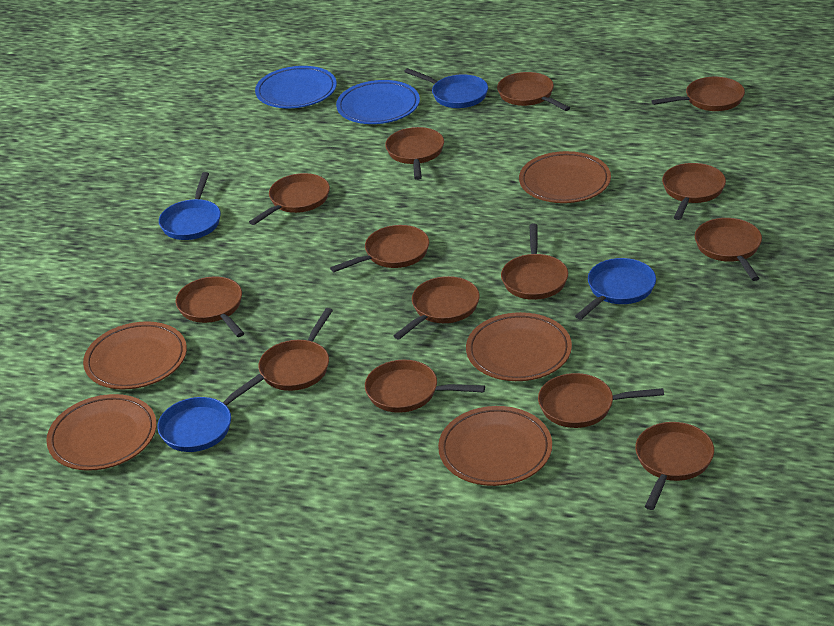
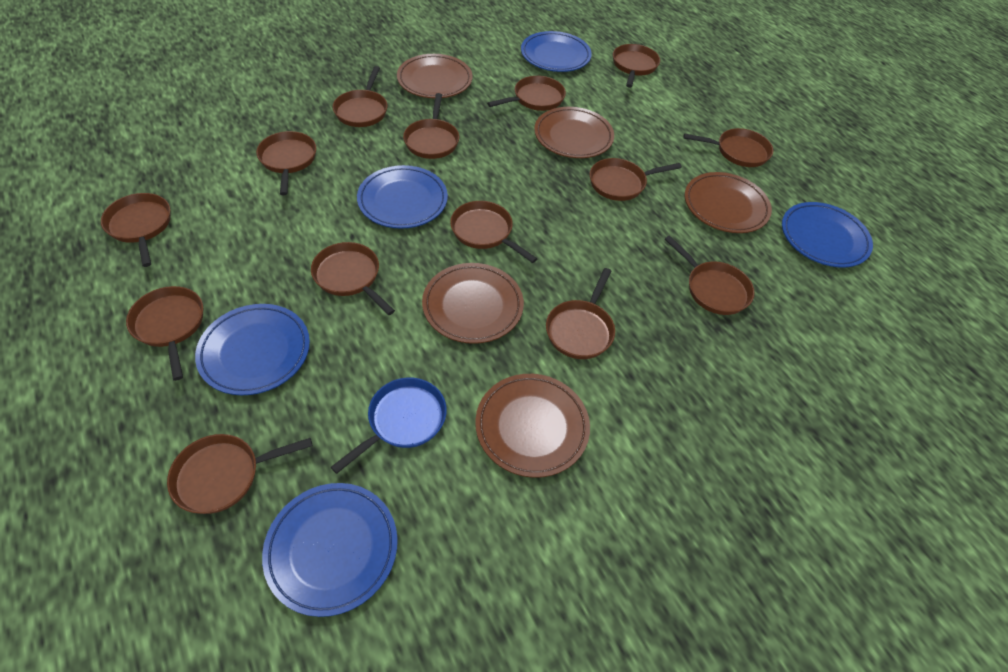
blue pan: [157,374,264,452] [159,172,221,240] [404,68,488,108] [575,258,656,320] = 4 -> [331,378,447,474] = 1
blue plate: [255,66,337,108] [336,80,420,124] = 2 -> [195,304,310,395] [262,483,398,617] [357,165,448,229] [521,31,592,72] [782,202,873,267] = 5

